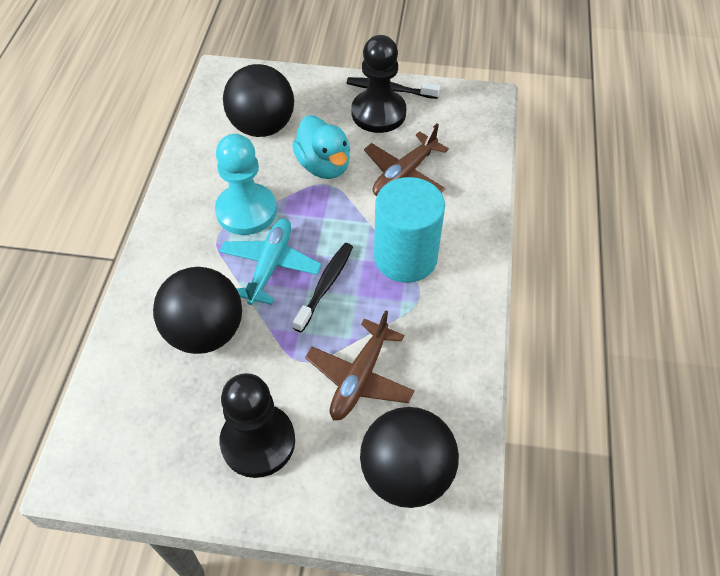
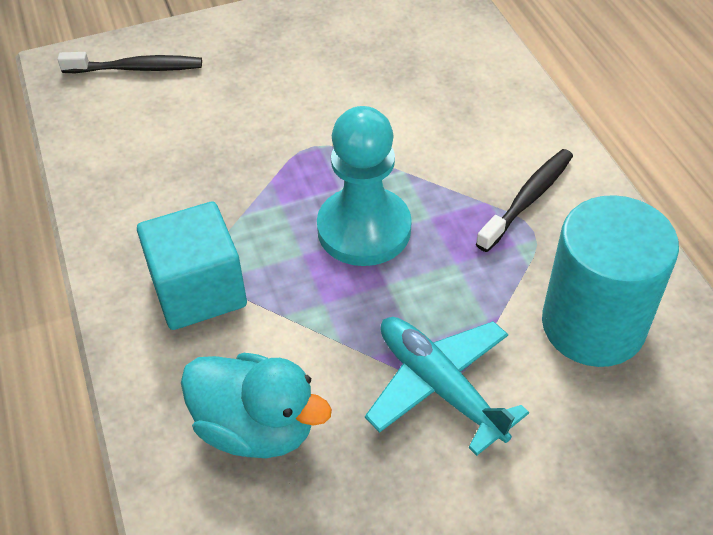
black ball: [153,267,242,354] [223,64,294,137] [360,407,459,508] = 3 -> none = 0
black pawn: [220,373,295,478] [352,35,406,133] = 2 -> none = 0
brown plane: [305,310,415,420] [364,123,449,196] = 2 -> none = 0
turquoise cube: none = 0 -> [137,201,247,330] = 1

